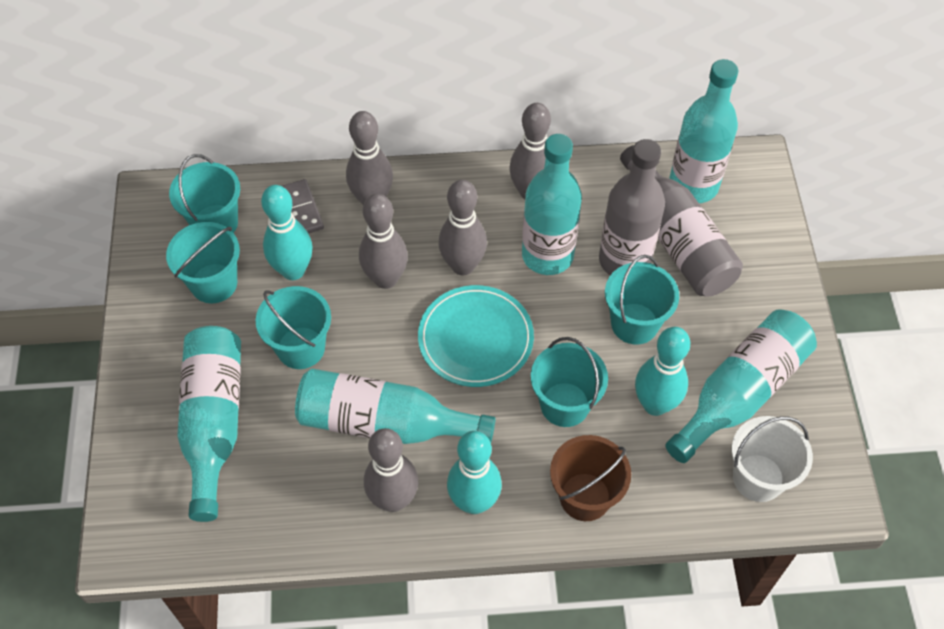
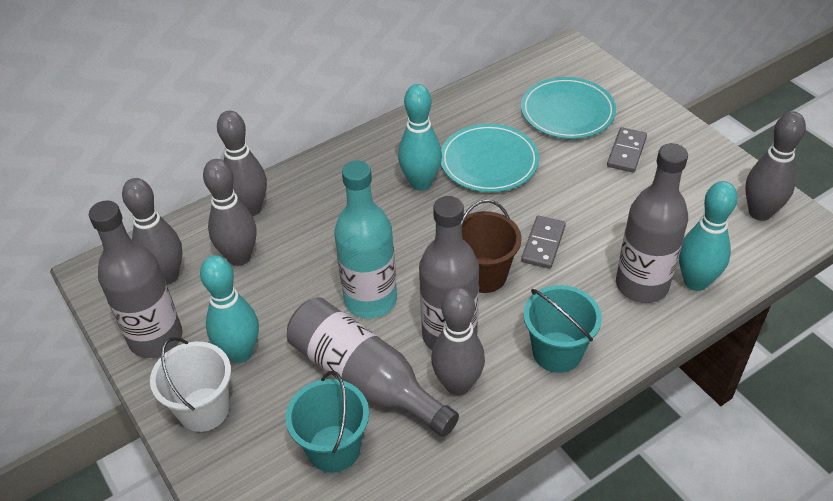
grey bottle: [599,139,665,275] [620,145,743,297] = 2 -> [89,201,182,358] [287,297,459,437] [419,196,479,350] [616,143,688,303] = 4
grey domino: [282,179,324,234] = 1 -> [521,216,566,269] [607,127,647,173] = 2
turquoise bottle: [177,326,241,522] [295,368,496,444] [522,134,582,275] [665,310,817,463] [669,59,738,203] = 5 -> [334,160,397,319] = 1
turquoise bucket: [166,222,240,303] [169,154,240,233] [256,286,331,369] [531,337,608,427] [605,255,679,345] = 5 -> [286,371,369,473] [524,285,602,373] = 2
turquoise plate: [418,285,534,387] = 1 -> [441,124,539,192] [521,77,616,139] = 2

